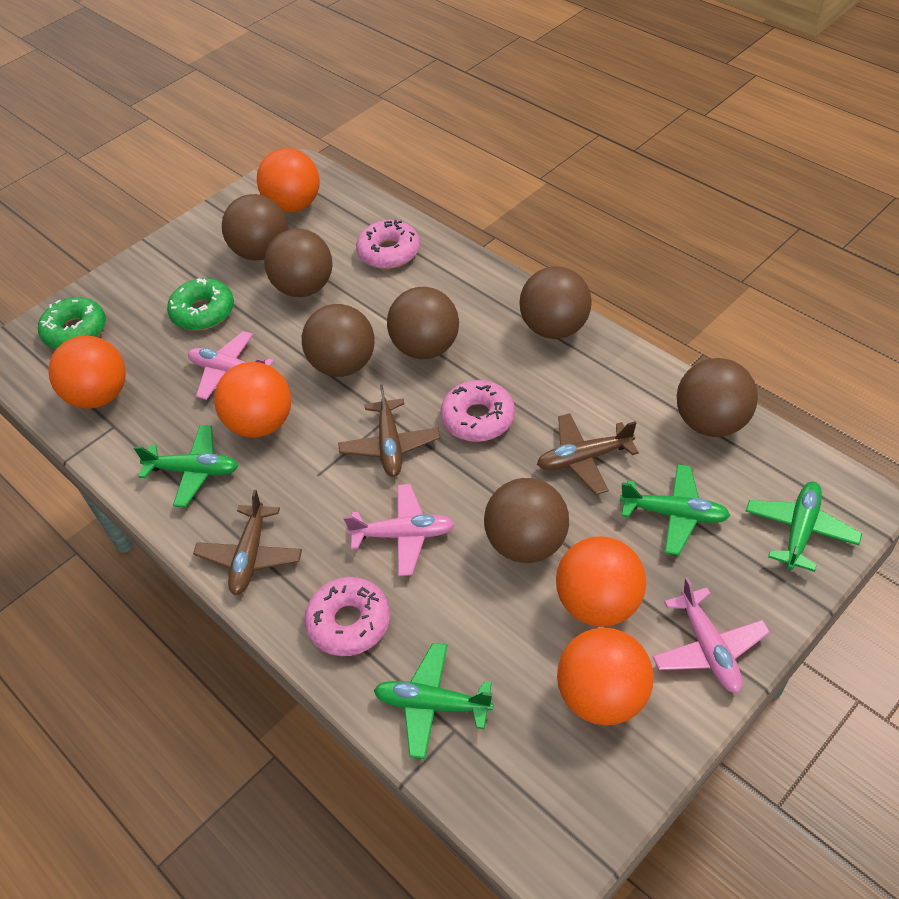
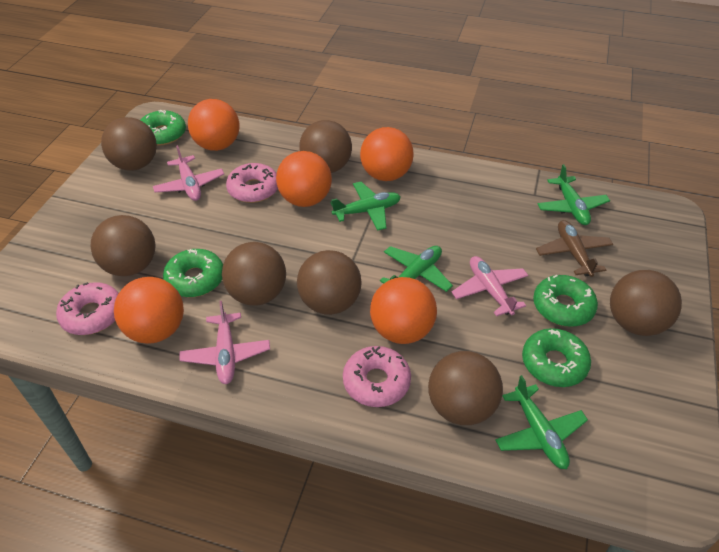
brown plane: [193,490,302,595] [338,385,440,477] [537,413,639,495] = 3 -> [536,220,613,277] = 1
green donut: [38,297,106,349] [167,278,234,330] = 2 -> [141,110,186,146] [163,249,223,297] [522,328,591,387] [533,275,598,327] = 4

